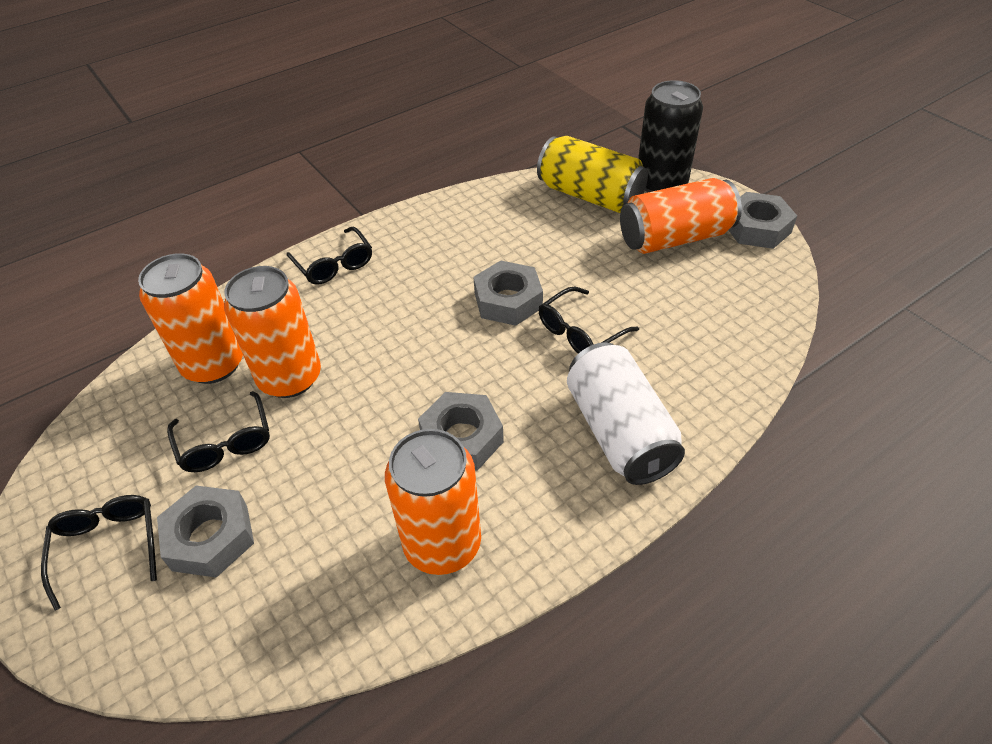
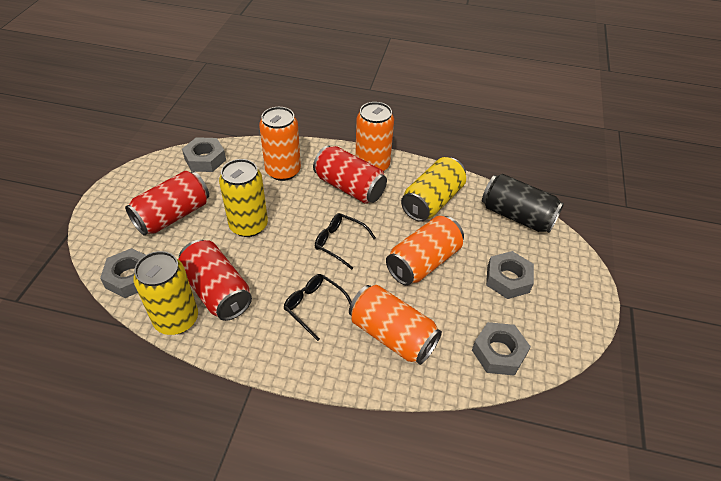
black glasses: [41,495,157,611] [167,391,270,472] [286,227,372,285] [539,286,639,354] = 4 -> [283,274,352,341] [315,213,376,270] = 2
red can: none = 0 -> [125,171,209,236] [178,240,252,321] [313,146,387,204] = 3
white can: [567,342,685,485] = 1 -> none = 0
yellow can: [537,136,648,213] = 1 -> [133,251,198,335] [219,159,268,237] [401,157,466,222] = 3

